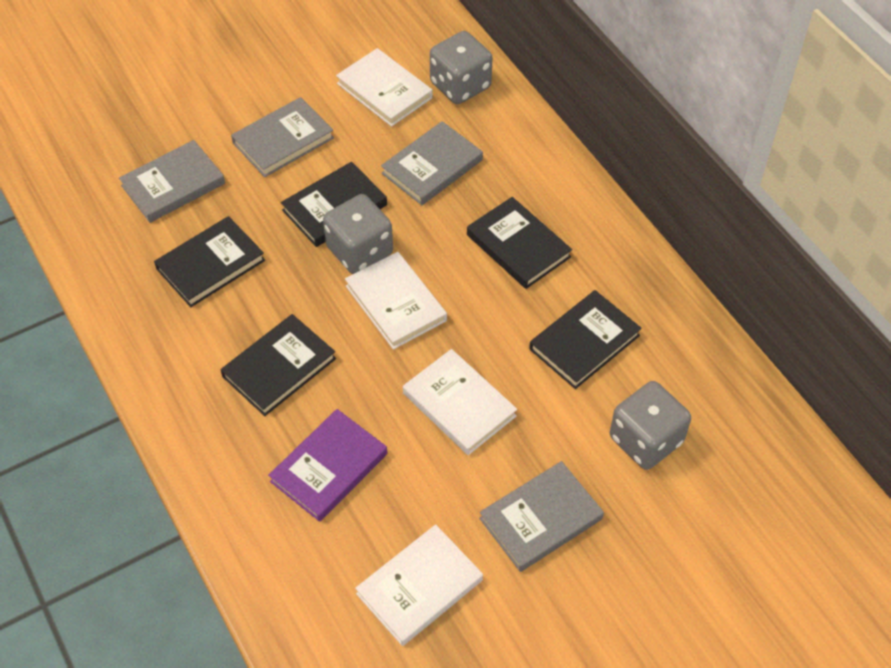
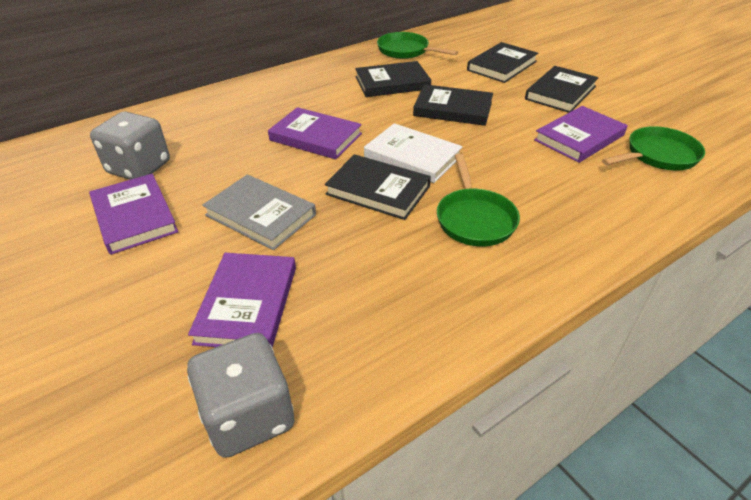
green pan: none = 0 -> [377,32,458,59] [437,154,520,246] [602,126,705,170] = 3
grey book: [119,140,225,223] [231,97,334,177] [381,121,483,205] [479,461,604,572] = 4 -> [202,174,316,250] = 1
grey dice: [323,194,393,274] [430,31,493,104] [610,381,691,470] = 3 -> [90,111,170,180] [187,333,294,458] = 2
purple book: [268,409,387,522] = 1 -> [89,174,178,255] [188,253,296,348] [268,107,362,160] [534,106,628,163] = 4
white book: [336,48,433,127] [345,252,447,350] [355,524,483,646] [403,349,517,455] = 4 -> [364,123,463,183] = 1

